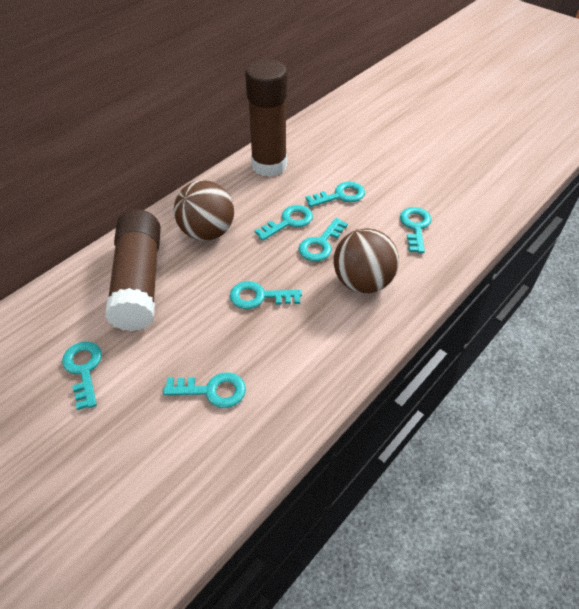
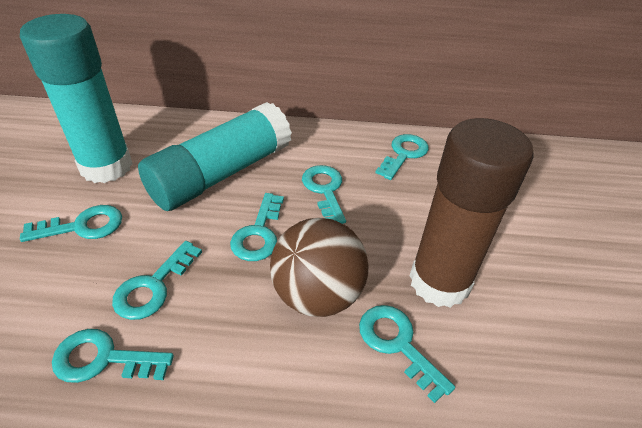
brown ball: [174,180,234,241] [334,228,399,293] = 2 -> [270,218,369,317] = 1
brown glue stick: [105,209,161,331] [245,59,287,177] = 2 -> [410,118,534,308] = 1
turquoise glue stick: none = 0 -> [20,14,133,183] [138,102,292,211] = 2

